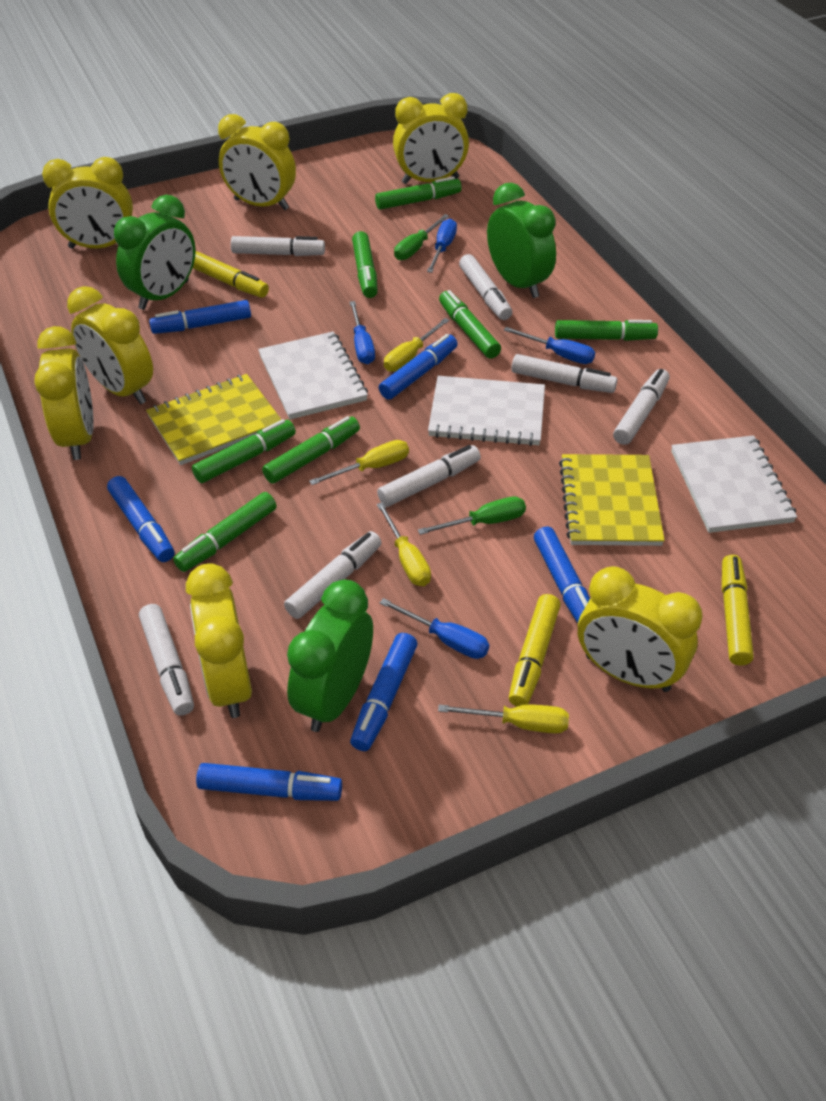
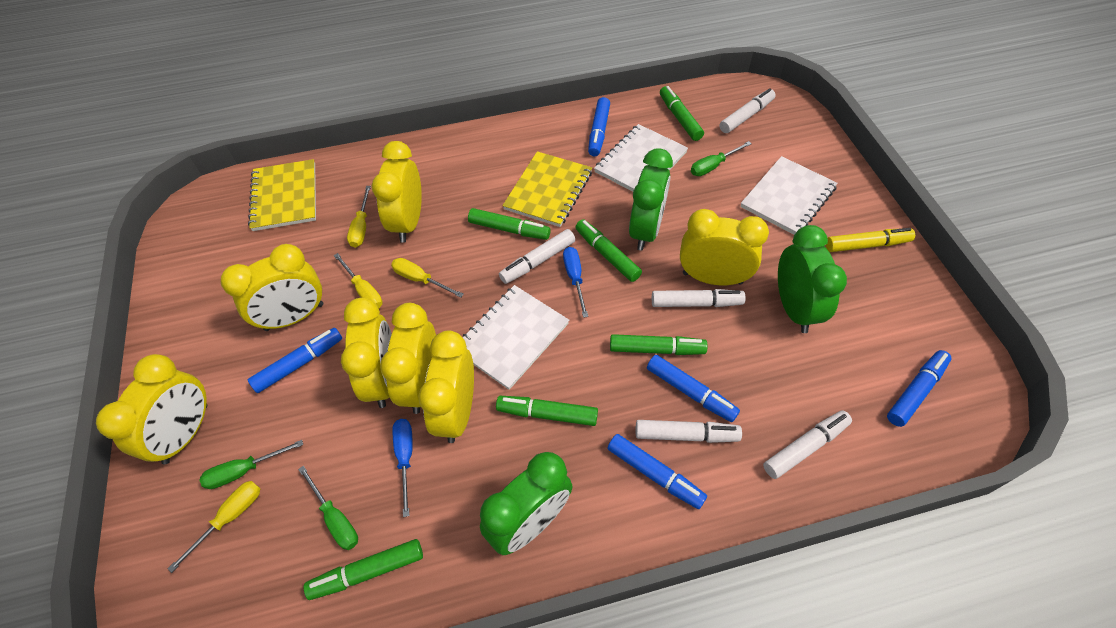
blue marker: [107,476,174,562] [149,300,251,334] [196,763,342,801] [350,633,418,751] [379,334,458,400] [534,526,590,623] = 6 -> [248,328,342,393] [588,97,610,156] [608,434,707,509] [647,355,740,422] [887,350,951,427] = 5
blue screwdriver: [349,301,375,364] [380,598,489,659] [427,219,457,273] [504,327,595,364] = 4 -> [392,419,413,517] [563,247,588,318] = 2
green marker: [173,492,277,572] [192,419,296,483] [262,416,360,484] [352,231,378,298] [375,176,461,210] [439,290,501,359] [555,320,658,341] = 7 -> [304,539,423,600] [468,208,551,240] [496,396,598,426] [576,219,642,282] [610,334,708,355] [660,86,704,141] = 6
green screwdriver: [394,214,449,260] [418,497,526,535] = 2 -> [200,440,303,489] [298,466,358,550] [691,141,752,176] = 3
white marker: [139,604,194,716] [231,236,325,256] [284,531,382,619] [377,445,481,507] [459,254,512,320] [511,354,617,393] [613,369,670,445] = 7 -> [499,229,575,284] [636,420,742,443] [652,289,746,307] [719,88,776,133] [763,410,852,479] = 5
yellow marker: [193,251,269,298] [509,594,560,706] [722,555,754,665] = 3 -> [826,228,915,252] = 1

